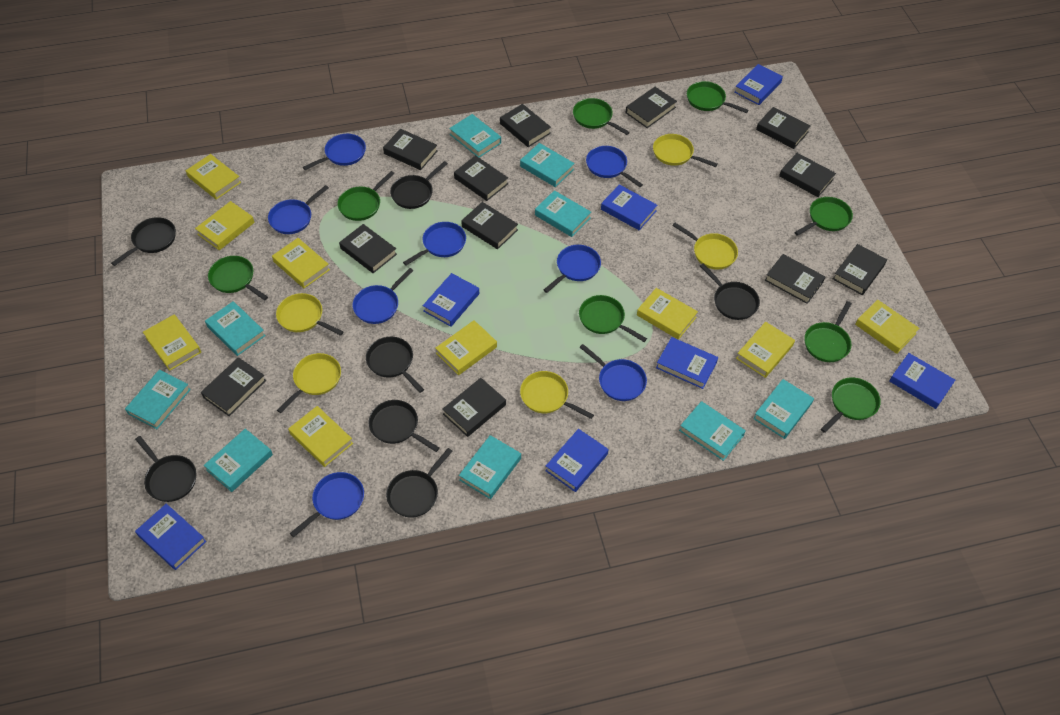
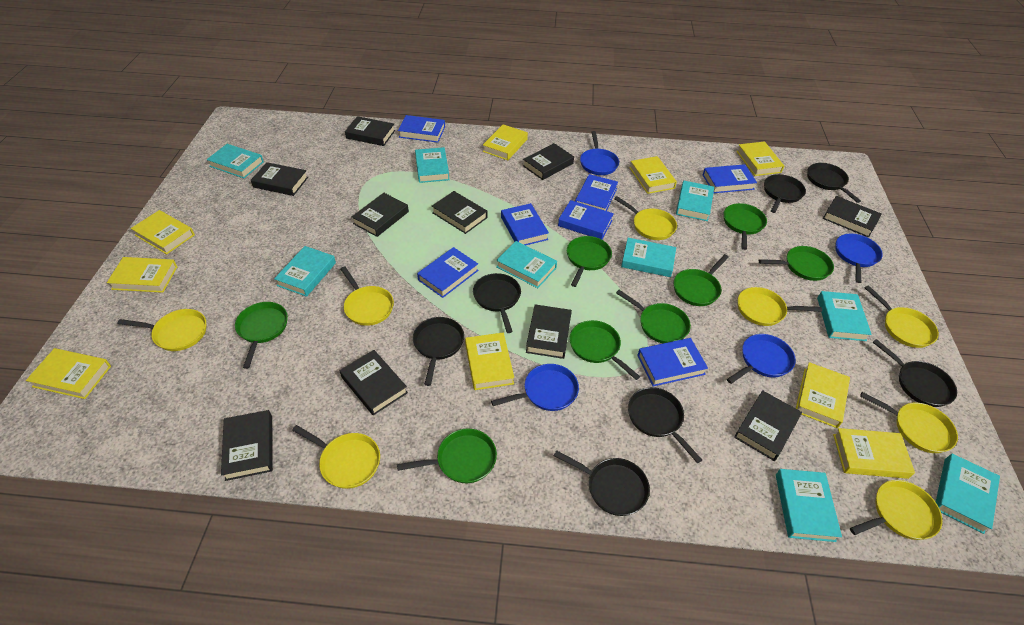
black book: [201,357,266,416] [339,224,397,273] [383,129,437,170] [442,378,506,437] [454,155,508,201] [461,202,518,249] [500,104,551,147] [625,87,677,128] [756,107,810,149] [765,254,825,304] [779,153,836,197] [833,244,887,295] = 12 -> [221,410,273,481] [251,162,308,196] [340,350,408,415] [345,116,395,146] [352,193,409,237] [432,191,488,234] [523,143,574,180] [526,304,572,359] [734,390,802,461] [823,196,882,238] = 10
blue pan: [268,185,329,234] [290,472,364,537] [303,134,366,170] [353,268,413,324] [403,222,466,266] [544,245,601,293] [579,344,647,401] [586,146,643,187] = 8 -> [491,364,579,411] [580,131,619,175] [727,334,796,384] [835,234,883,283] = 4
yellow pan: [276,293,344,336] [277,353,341,413] [520,371,594,419] [653,134,718,167] [672,223,738,270] = 5 -> [118,309,206,351] [292,425,380,489] [341,266,394,326] [614,196,677,240] [738,287,822,326] [850,480,942,540] [860,392,958,453] [865,285,939,348] = 8

